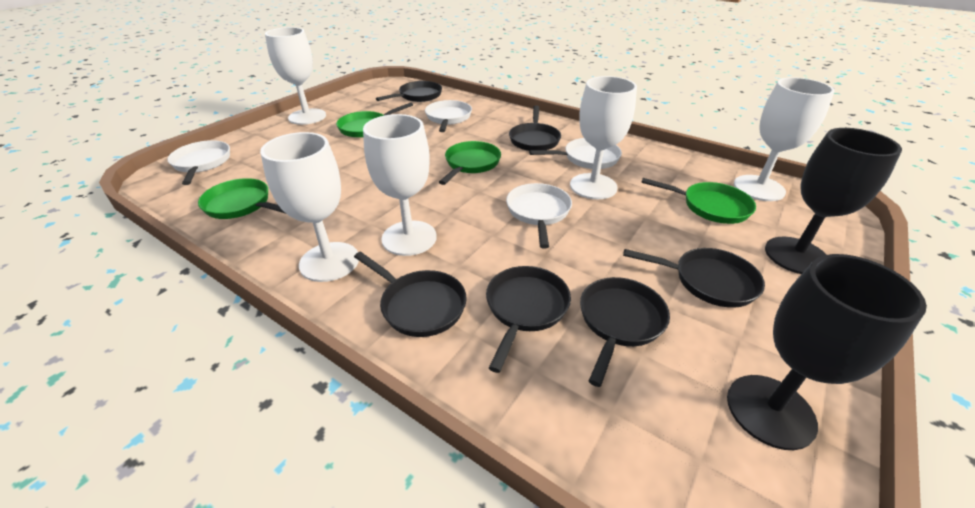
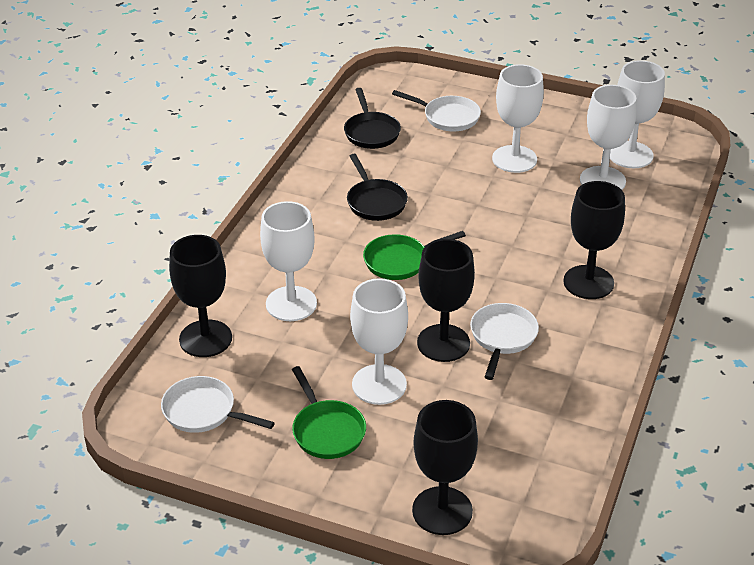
black goblet: [727,254,927,450] [765,128,902,274] = 2 -> [169,235,232,357] [412,400,478,535] [417,239,475,362] [563,181,625,299] = 4
black pan: [354,252,467,337] [376,81,442,102] [486,266,571,373] [509,106,561,151] [580,277,670,387] [623,248,765,308] = 6 -> [344,88,401,149] [347,154,408,221] = 2
green pan: [198,178,285,219] [336,102,413,138] [439,141,501,185] [641,178,756,224] = 4 -> [292,366,366,459] [363,231,466,280] = 2
white pan: [167,140,230,185] [425,100,472,132] [506,183,572,248] [529,138,622,169] = 4 -> [161,376,275,433] [392,90,481,131] [470,303,539,380] = 3

